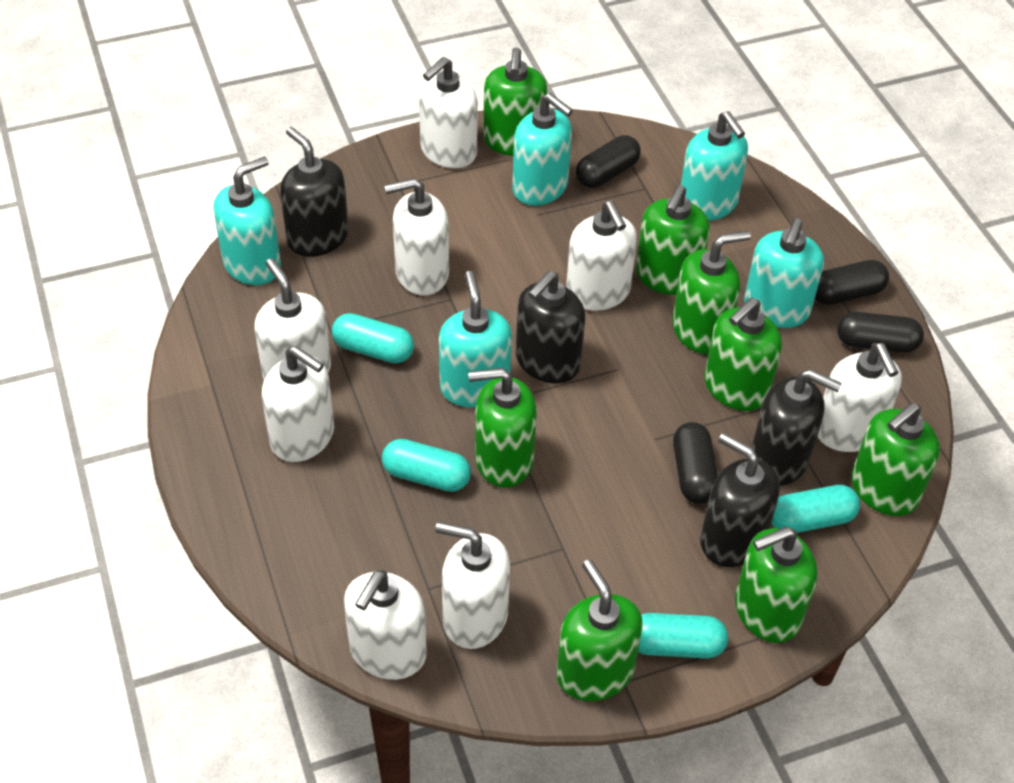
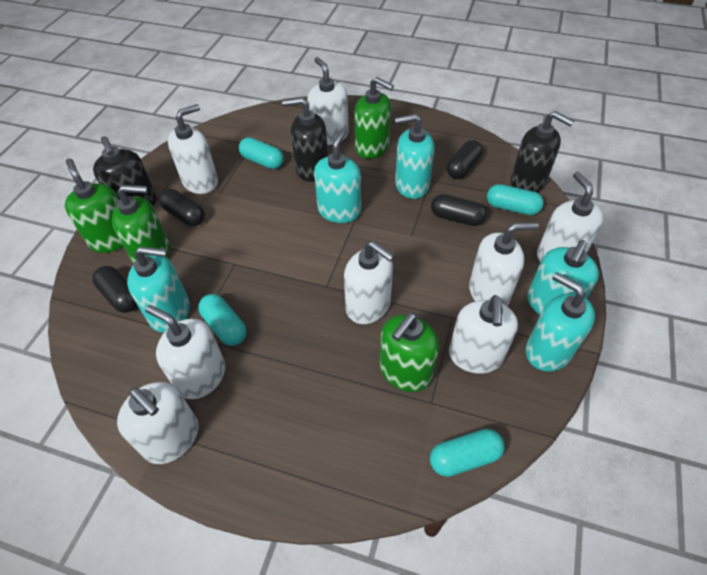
black soap dispenser: [280,127,349,257] [516,271,585,383] [700,433,780,567] [752,369,842,486] = 4 -> [93,136,157,206] [282,97,328,182] [511,111,574,193] = 3
green soap dispenser: [468,368,537,488] [483,47,548,156] [557,559,643,701] [636,185,710,295] [672,230,751,354] [704,298,782,411] [735,527,817,643] [851,403,940,516] = 8 -> [65,158,124,253] [112,185,170,264] [355,77,394,159] [380,313,439,392] = 4

